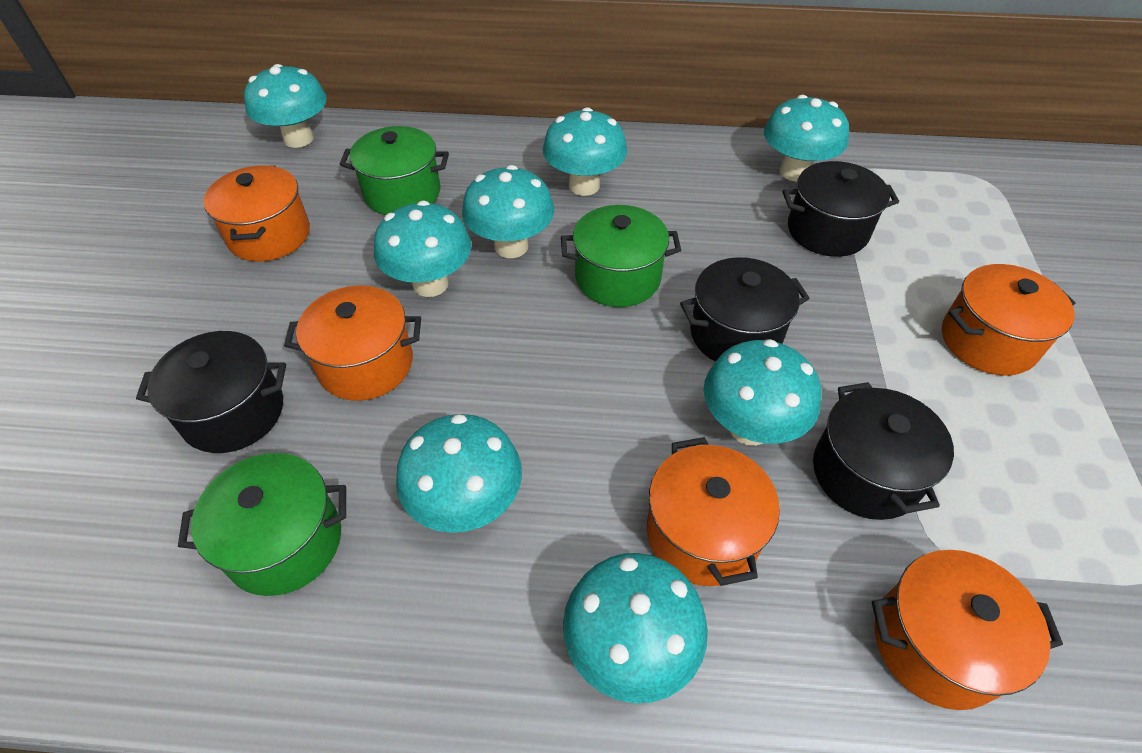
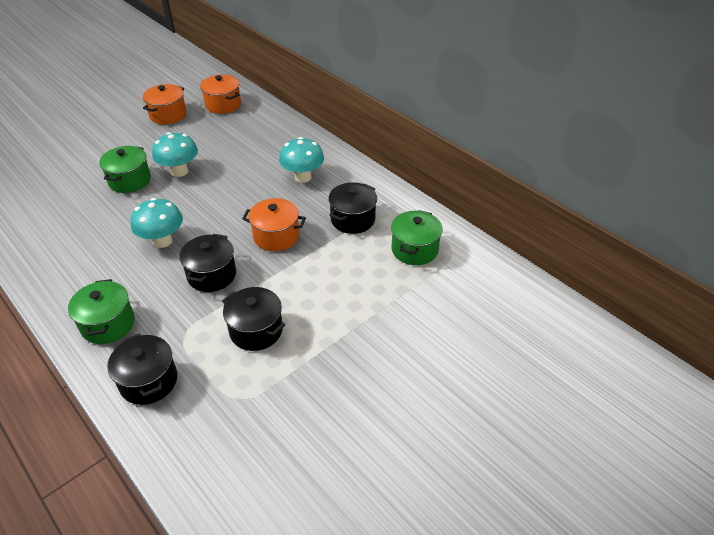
orange pot: [203,165,310,262] [284,285,421,401] [647,437,780,586] [872,550,1063,710] [942,264,1076,376] = 5 -> [143,84,186,124] [200,74,241,114] [242,198,306,251] = 3
turquoise mushroom: [244,64,327,148] [374,201,472,297] [396,414,522,533] [462,165,554,258] [543,107,627,196] [563,553,708,703] [704,339,821,446] [764,95,849,182] = 8 -> [131,198,183,248] [152,132,198,177] [279,137,324,183] = 3

